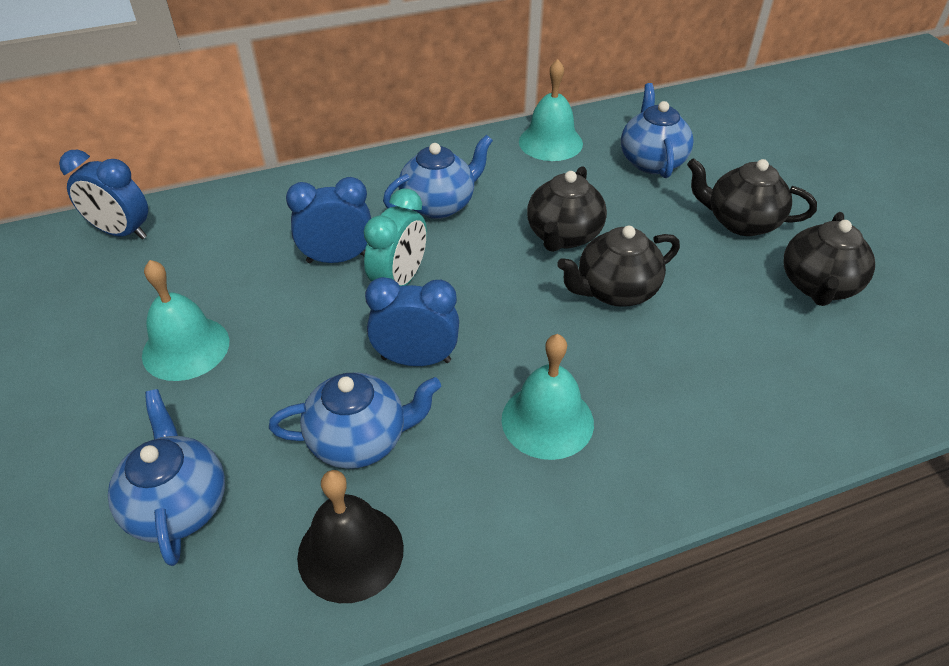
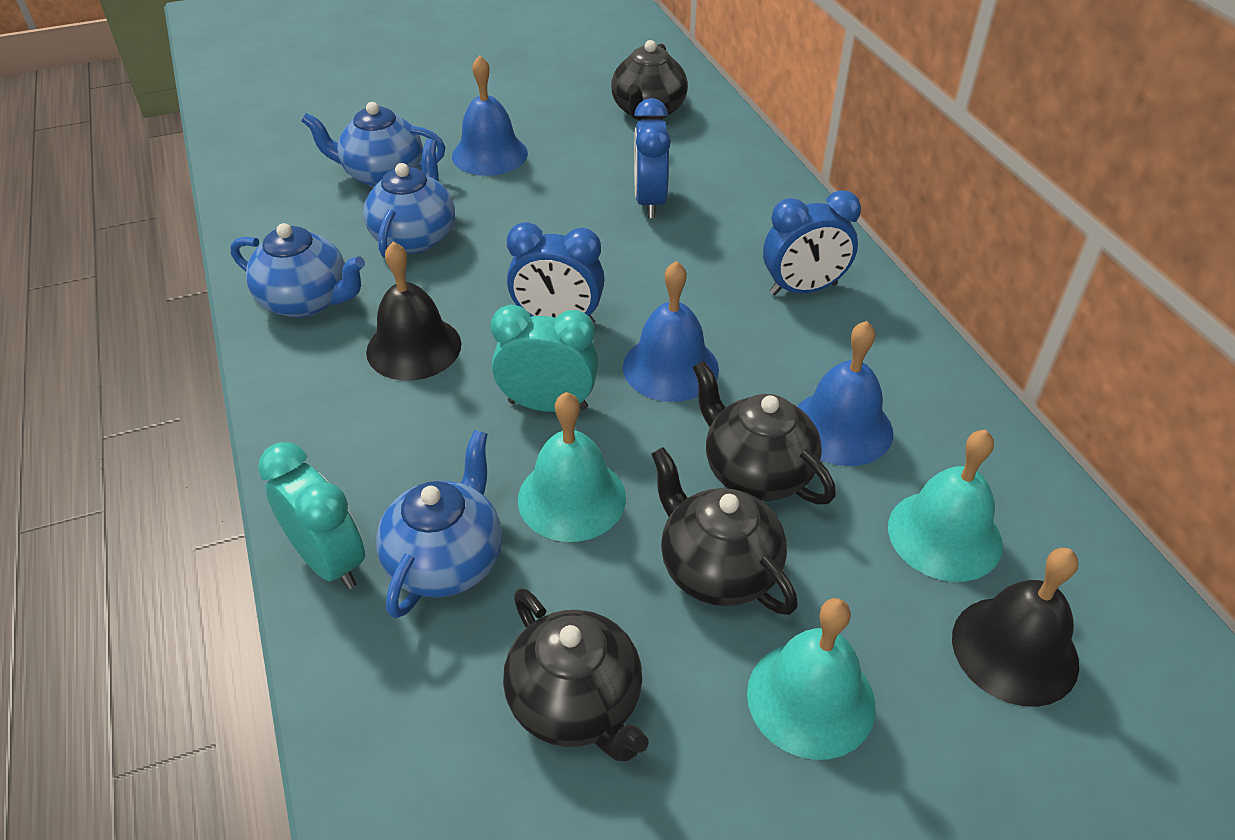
black bell: [297,470,404,603] = 1 -> [366,242,461,381] [952,548,1079,707] = 2
blue bell: none = 0 -> [452,55,528,176] [623,261,719,402] [797,321,893,466] = 3
turquoise clock: [364,188,427,286] = 1 -> [258,442,365,589] [491,305,598,412] = 2

